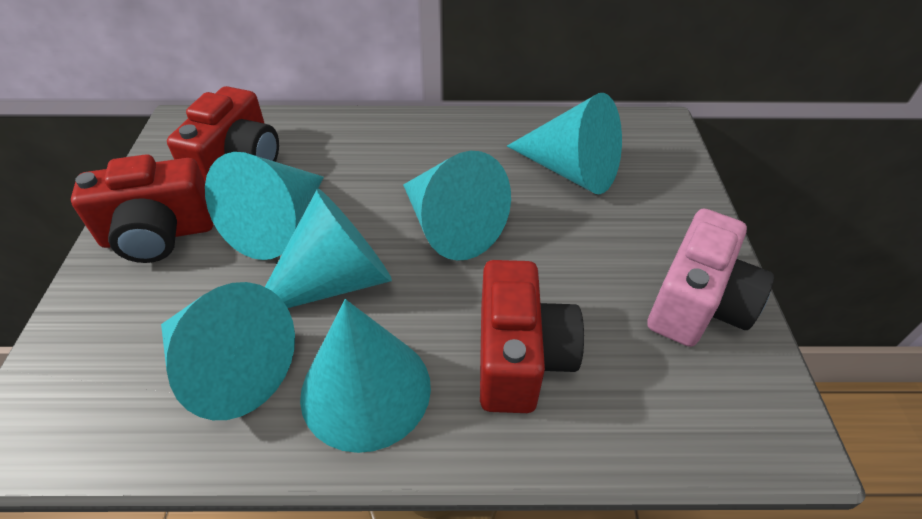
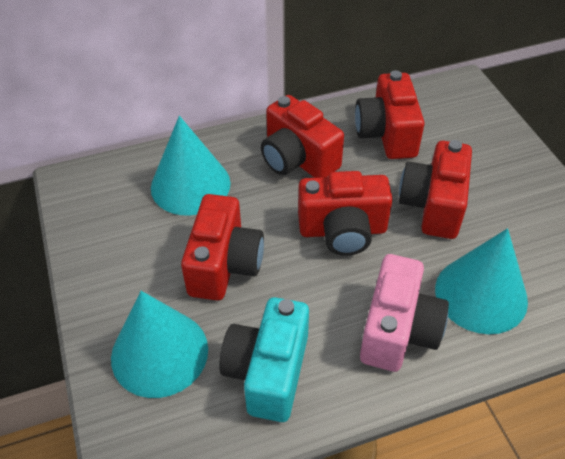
red camera: [71,154,213,263] [167,86,279,182] [480,260,584,413] = 3 -> [181,194,264,301] [261,95,344,178] [298,171,393,256] [355,70,424,159] [399,140,472,239] = 5
turquoise camera: none = 0 -> [219,297,309,422] = 1
turquoise cone: [161,282,295,420] [205,152,324,260] [265,188,392,308] [300,299,431,453] [403,151,511,261] [507,93,622,195] = 6 -> [111,291,208,398] [151,116,230,215] [435,228,528,334] = 3

